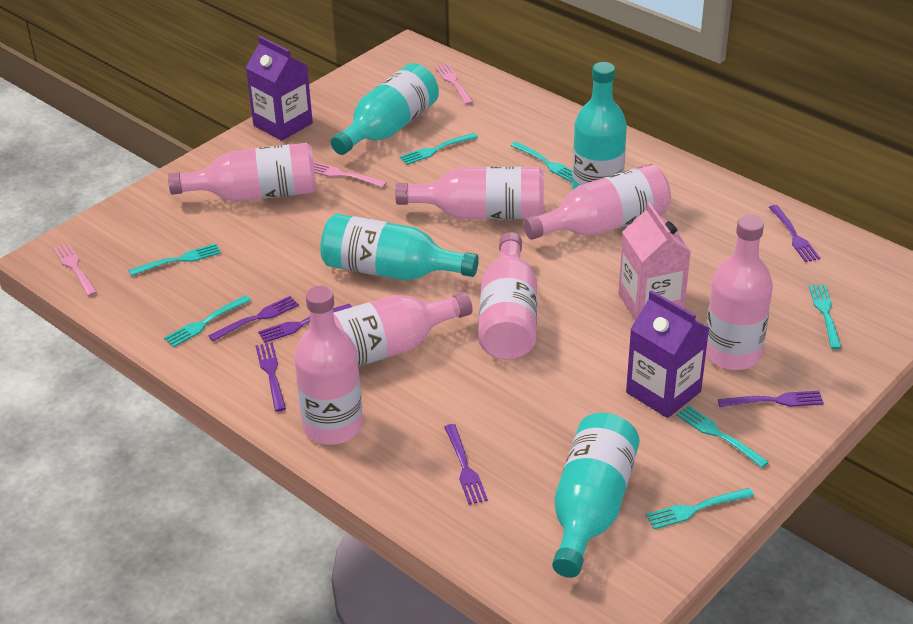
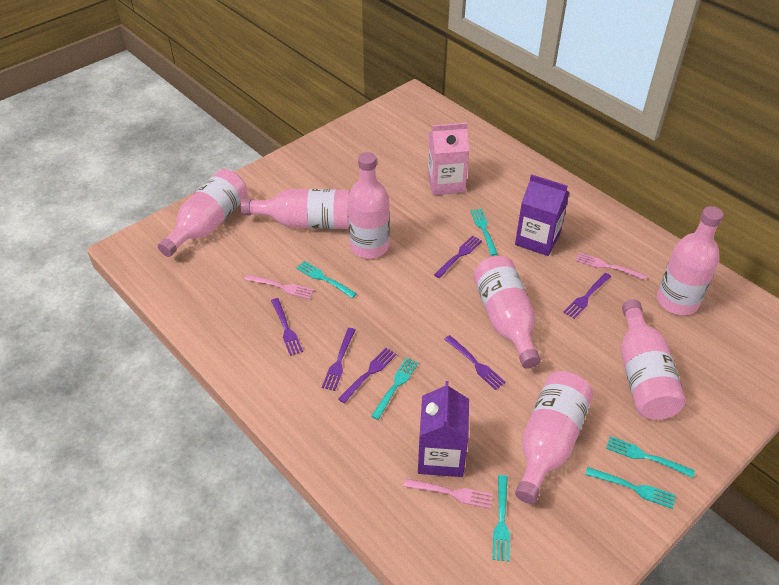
turquoise bottle: [320,213,479,280] [331,63,439,155] [552,413,640,578] [572,62,627,190] = 4 -> none = 0
turquoise fork: [128,243,221,276] [164,295,251,347] [399,133,478,165] [511,142,573,182] [646,488,754,529] [676,405,769,468] [809,285,842,349] = 7 -> [296,261,357,298] [371,358,418,420] [471,209,498,256] [493,475,510,562] [585,467,676,509] [606,436,695,478] = 6

